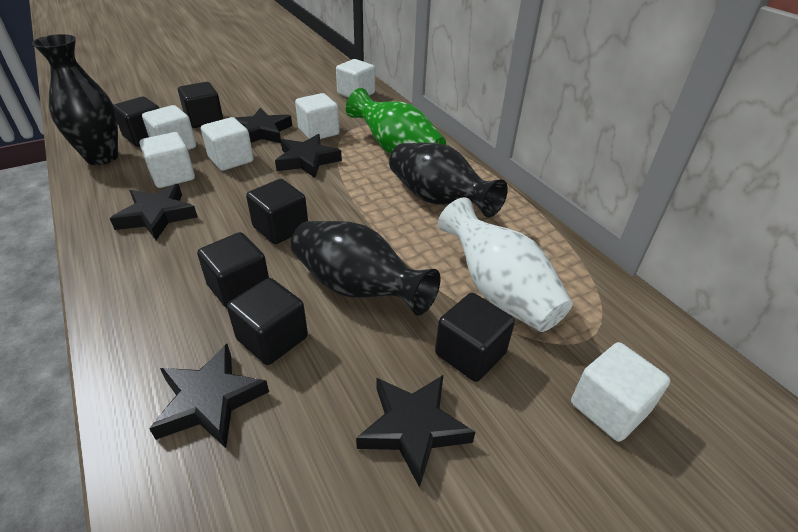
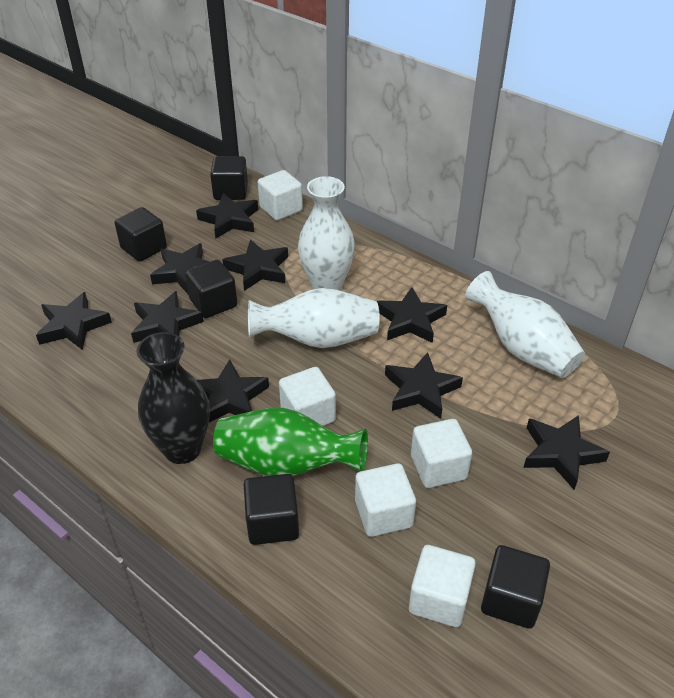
black cube: [114,97,160,147] [178,82,223,128] [197,232,269,308] [227,278,308,365] [246,179,308,244] [435,293,515,382] = 6 -> [115,207,167,262] [185,260,237,318] [210,156,248,200] [244,474,299,545] [481,545,550,629] = 5
black star: [110,184,198,240] [149,344,269,448] [234,107,292,143] [275,134,342,178] [356,375,475,488] = 5 -> [36,292,112,350] [131,291,204,343] [150,243,210,295] [196,193,258,238] [197,359,269,423] [222,240,288,291] [377,287,447,343] [385,352,463,419] [523,415,610,489] = 9
black vase: [32,34,118,165] [291,221,440,316] [389,143,508,218] = 3 -> [136,332,210,464] = 1
white cube: [139,132,195,188] [142,105,196,150] [201,117,254,171] [295,93,340,139] [336,59,375,98] [571,342,670,442] = 6 -> [258,170,303,221] [279,367,336,426] [355,463,416,537] [409,545,476,627] [411,419,472,488] = 5
white vase: [438,197,573,332] = 1 -> [248,288,380,348] [298,176,355,291] [465,271,585,378] = 3

